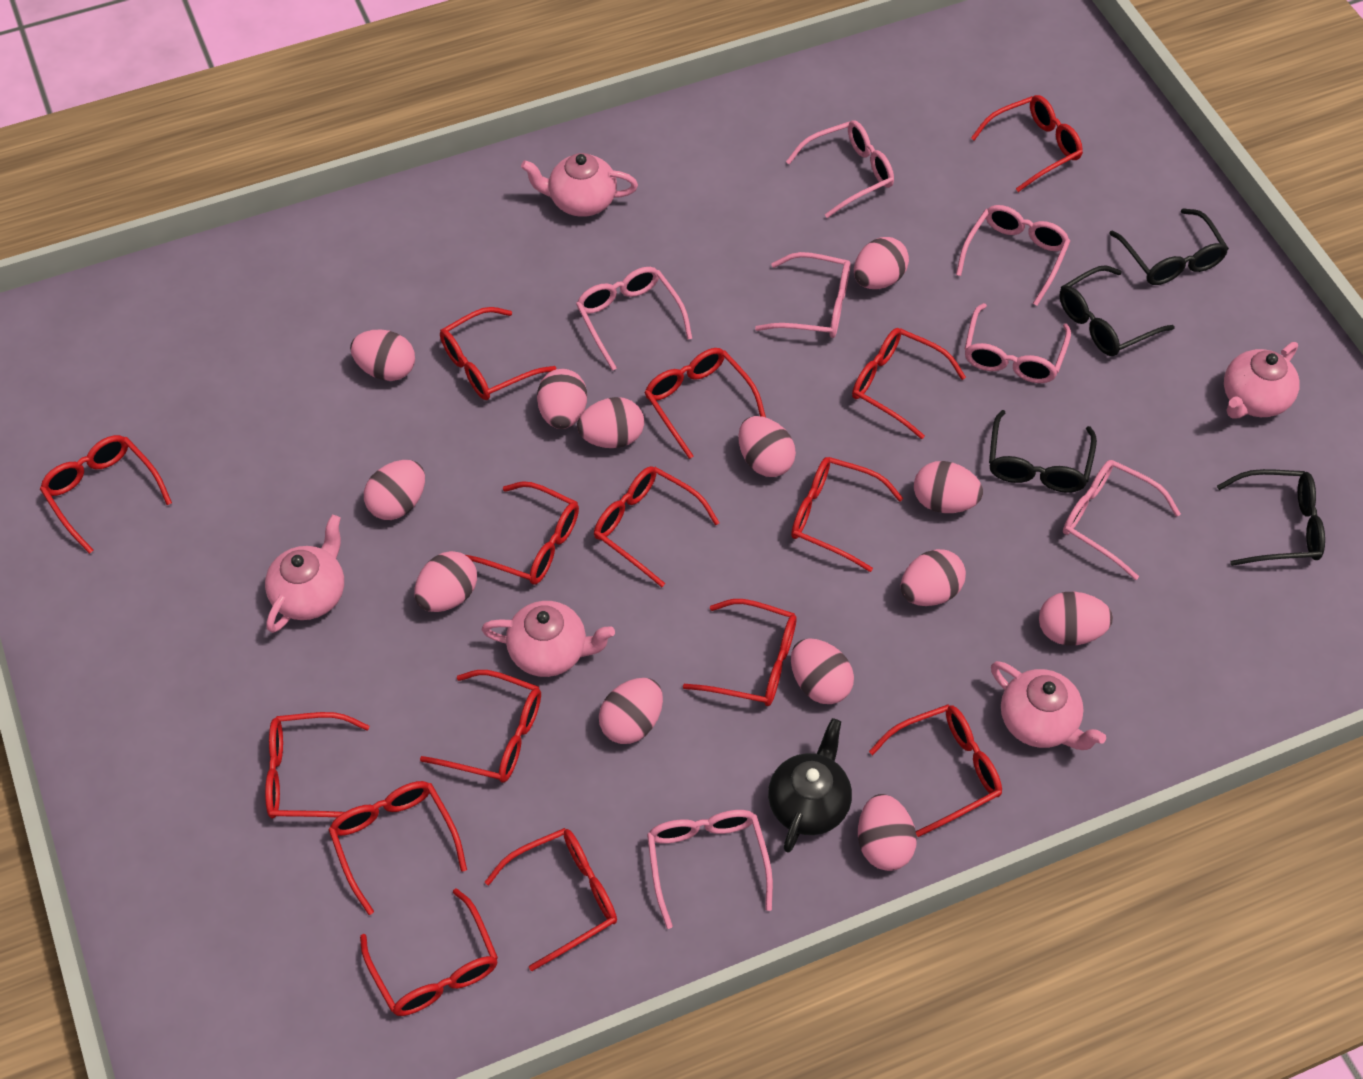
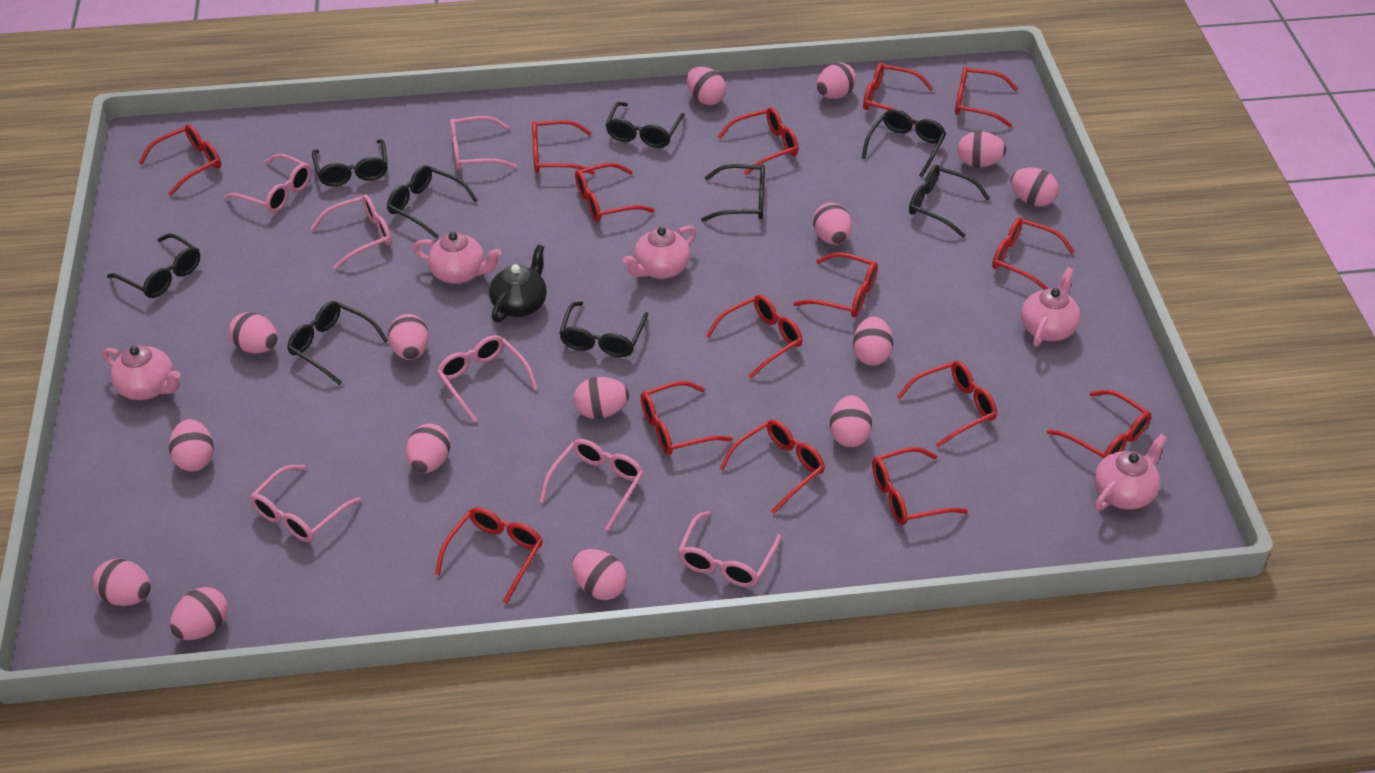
black glasses: [989,410,1097,493] [1059,265,1175,356] [1109,208,1229,285] [1217,469,1325,566] = 4 -> [107,234,200,298] [287,301,388,385] [312,139,388,187] [387,165,478,239] [559,301,648,357] [605,102,685,148] [701,164,765,222] [862,109,946,177] [909,165,990,238] = 9
pink egg: [350,329,415,381] [364,460,425,520] [414,551,477,612] [537,369,587,429] [577,397,644,448] [599,678,663,744] [738,416,796,477] [791,638,854,704] [854,237,909,289] [858,794,917,871] [901,549,966,606] [914,461,983,513] [1039,592,1113,645] = 13 -> [93,559,151,606] [169,419,214,472] [170,587,228,640] [229,312,277,353] [388,314,429,360] [406,424,450,473] [572,549,627,600] [574,377,629,419] [686,67,726,105] [813,203,852,245] [817,63,856,99] [830,395,872,447] [853,317,893,366] [958,131,1006,167] [1011,168,1059,207] = 15

